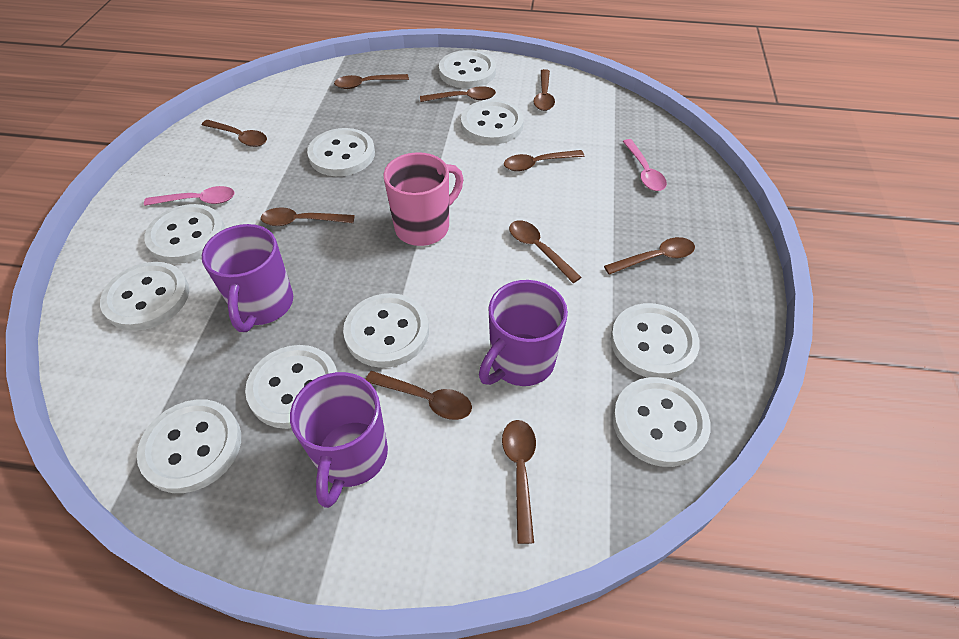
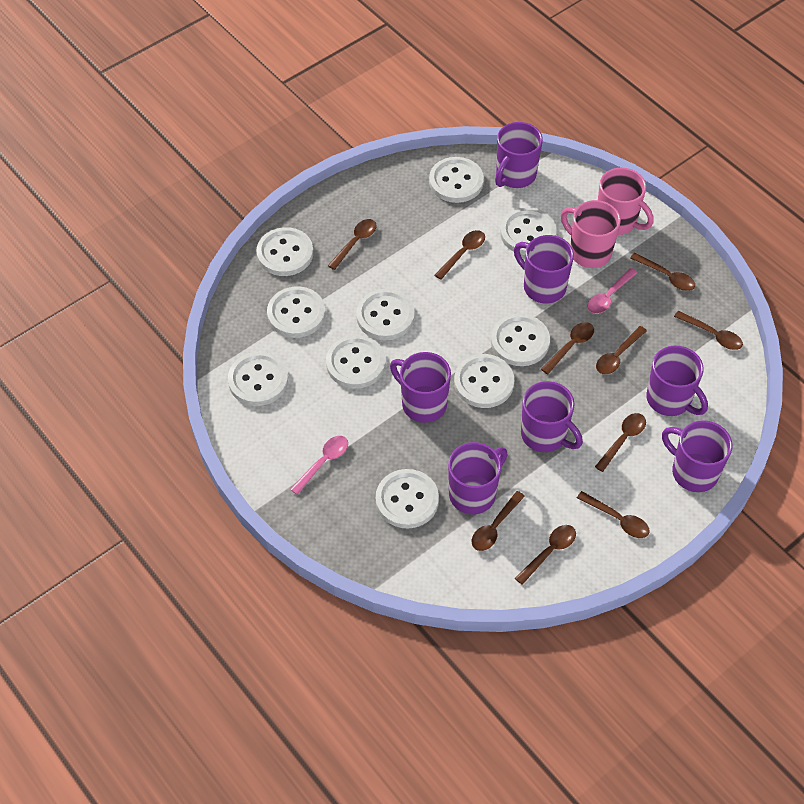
pink mug: [384,152,463,246] = 1 -> [561,200,621,268] [598,168,654,235] = 2
purple mug: [202,224,293,332] [290,372,388,508] [479,280,568,386] = 3 -> [390,352,451,423] [448,442,508,514] [495,122,543,188] [514,235,574,304] [521,381,583,452] [646,346,708,416] [662,420,732,492] = 7

